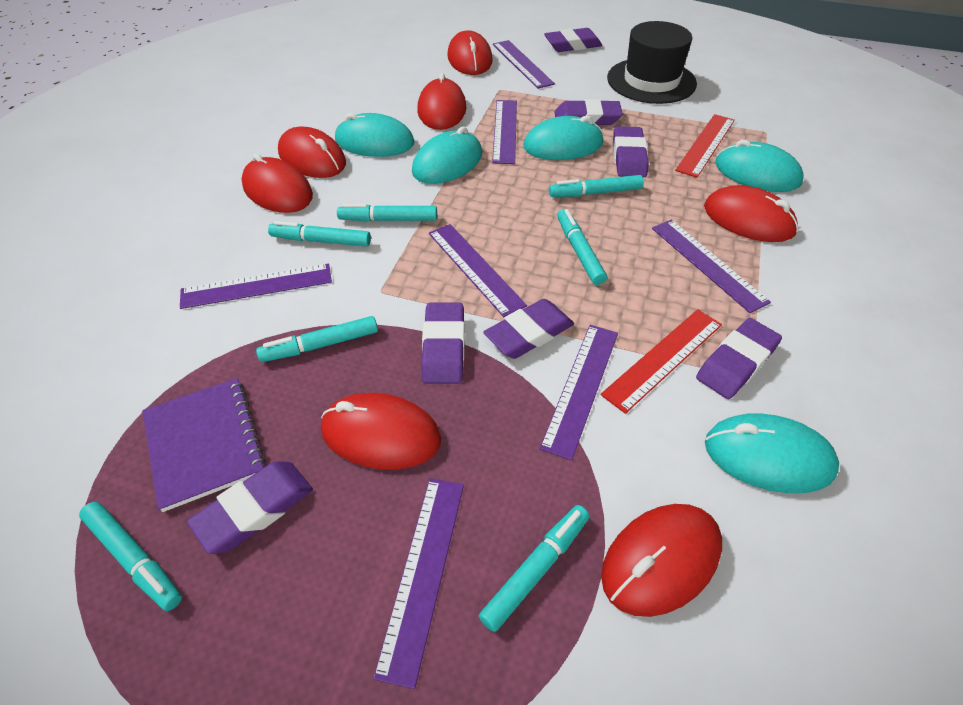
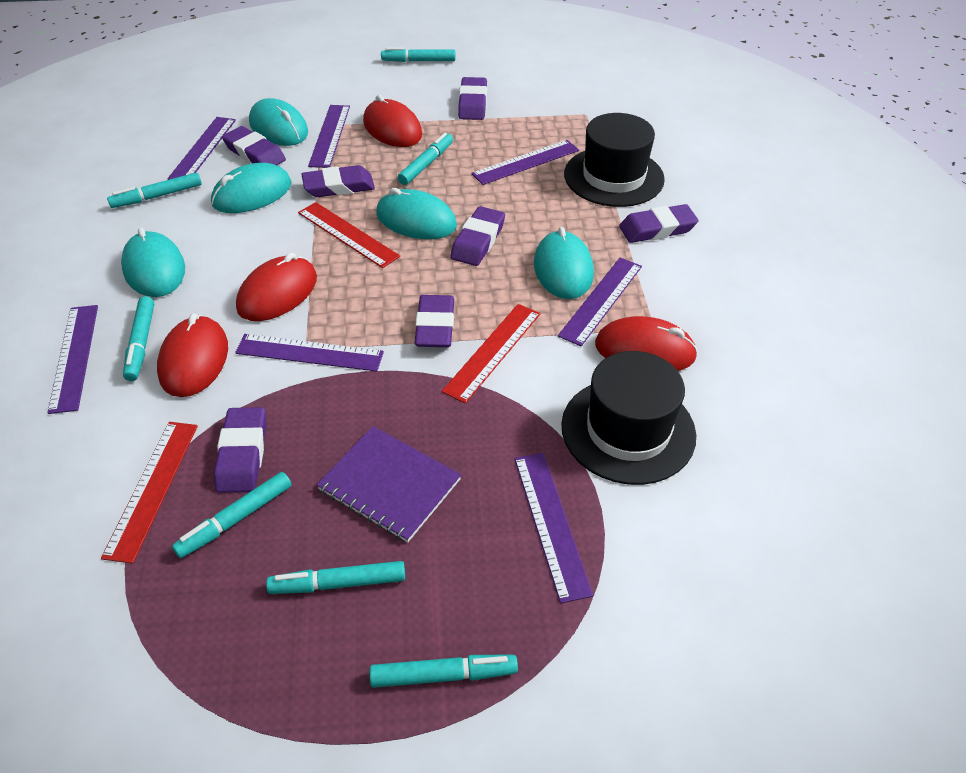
black hat: [607,21,697,104] = 1 -> [561,351,696,485] [564,113,665,207] = 2
red mouse: [242,154,313,213] [278,127,346,178] [321,393,441,470] [417,73,466,130] [447,30,493,75] [601,504,722,617] [704,185,798,242] = 7 -> [157,313,228,397] [236,253,317,321] [363,95,422,147] [595,316,698,371] = 4
red ruler: [601,309,722,414] [675,114,735,178] = 2 -> [101,422,198,564] [298,202,400,268] [442,304,540,404] = 3

